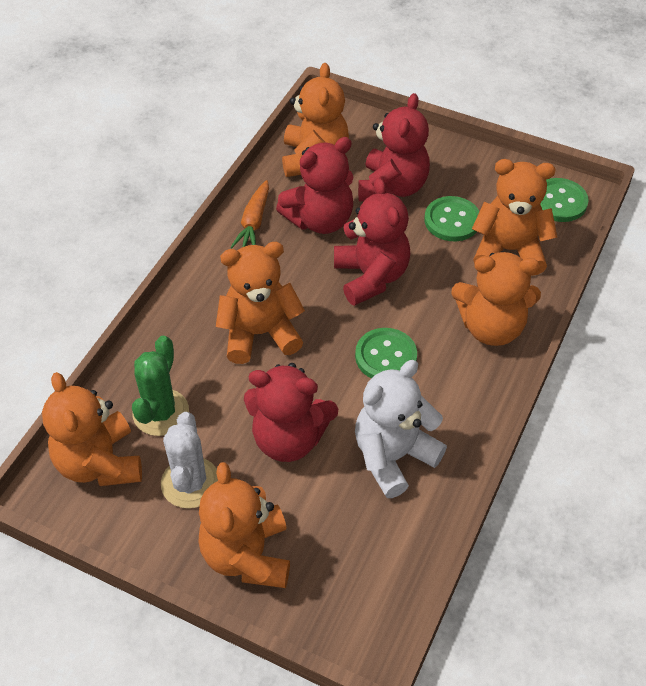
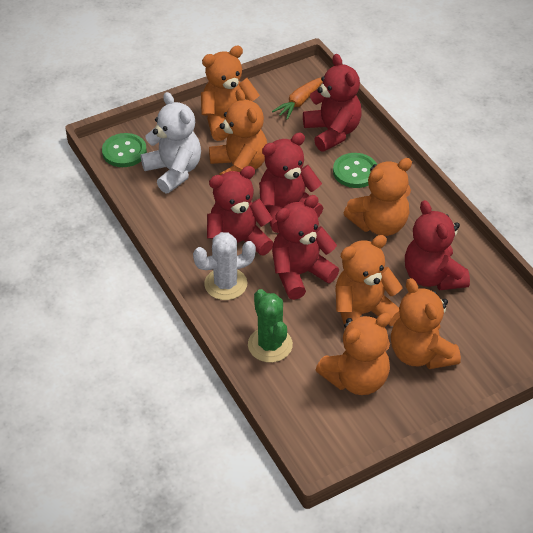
green button: [355,328,417,378] [424,196,479,241] [540,178,589,222] = 3 -> [102,133,147,167] [333,153,377,188] = 2
red teddy bear: [244,363,338,462] [276,137,353,234] [334,178,410,306] [358,93,430,201] = 4 -> [207,166,273,255] [259,133,323,233] [272,195,339,300] [303,54,362,152] [405,200,470,291] = 5

